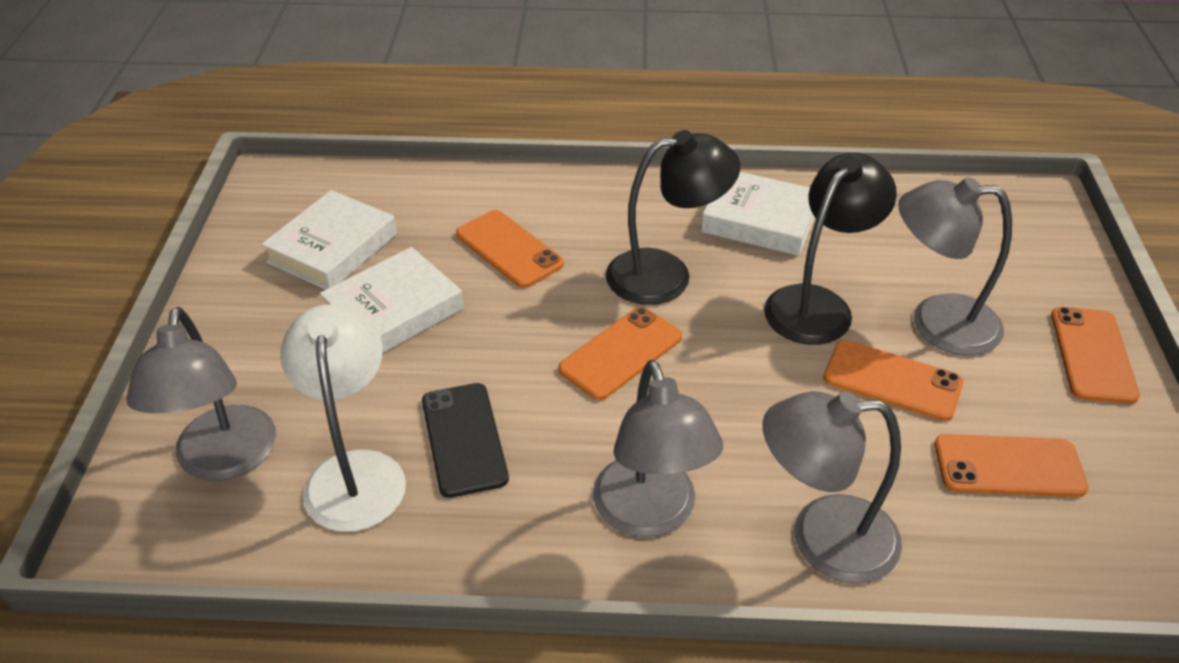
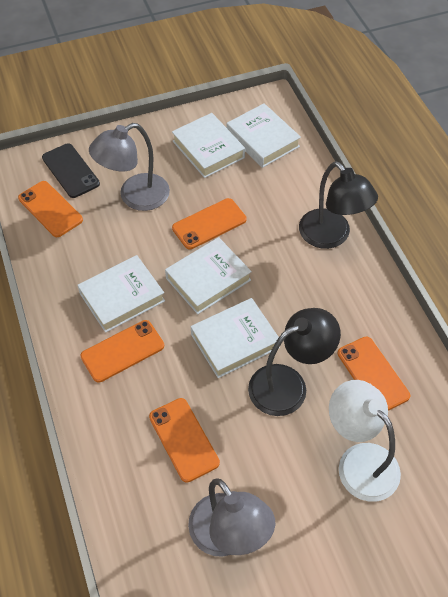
grey lamp: [126,307,276,481] [593,360,723,537] [762,391,902,584] [898,177,1012,356] = 4 -> [89,123,170,211] [188,478,275,557] = 2
white book: [261,190,397,290] [320,247,463,353] [701,172,815,256] = 3 -> [77,255,165,333] [165,237,252,314] [172,113,245,178] [191,298,280,378] [226,103,301,168] = 5

